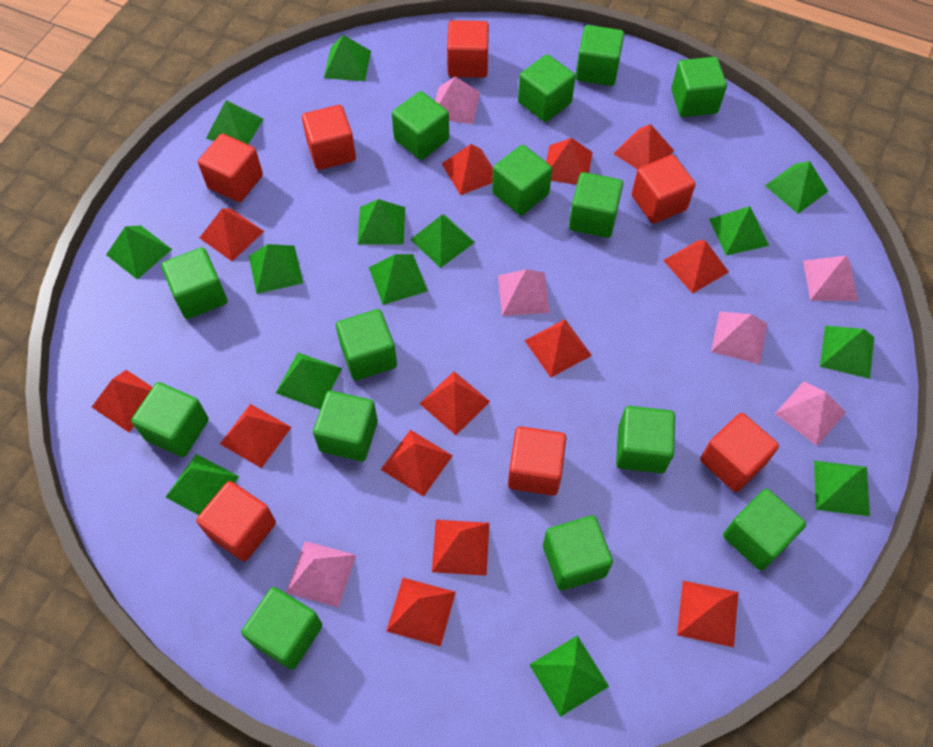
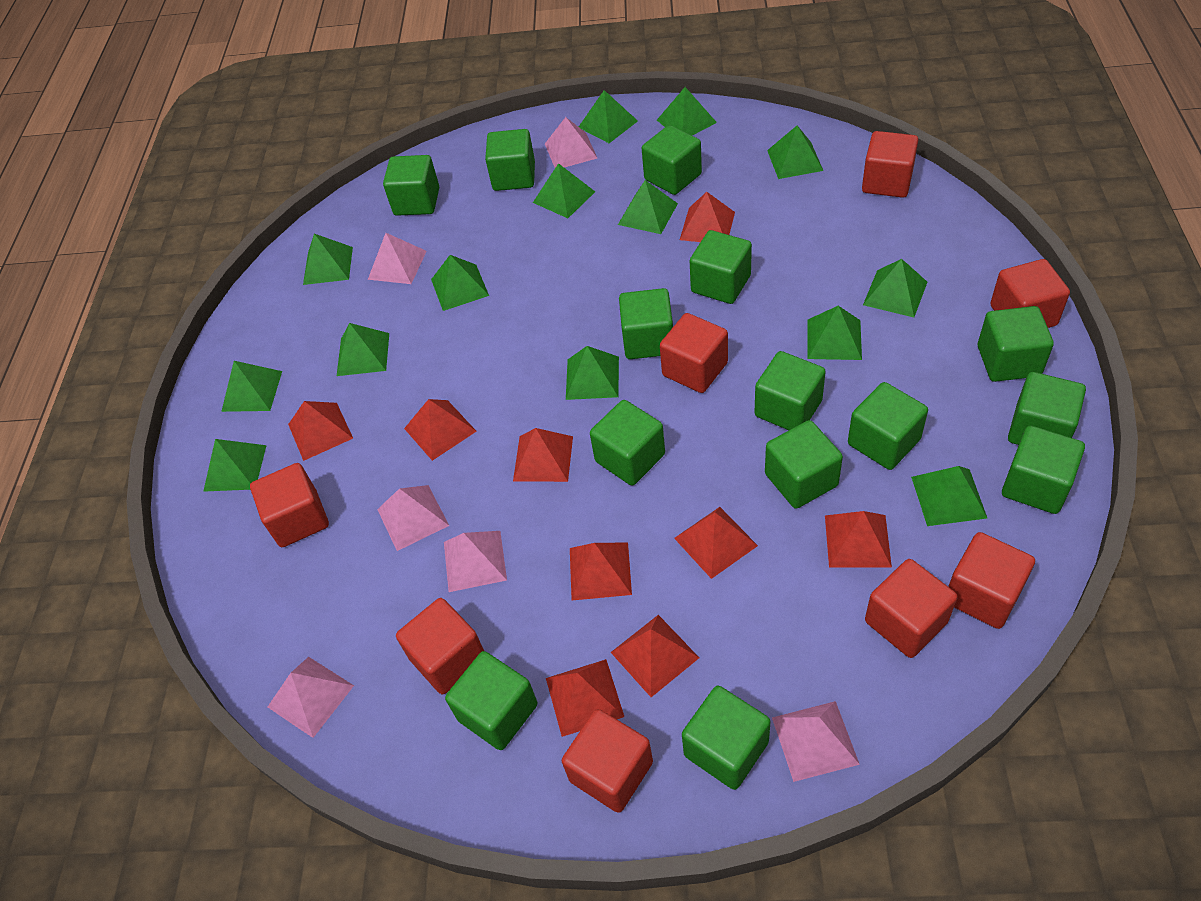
red cube: [196,481,276,561] [198,134,263,202] [302,105,356,170] [447,20,489,78] [508,426,566,496] [632,155,696,224] [700,413,779,492] = 7 -> [250,463,329,547] [396,598,484,694] [562,709,653,813] [660,313,728,393] [862,131,918,198] [865,559,958,658] [948,532,1035,629] [990,259,1070,328] = 8
red pyramid: [92,370,153,432] [199,208,264,261] [220,404,292,468] [381,430,453,497] [386,578,456,646] [419,371,490,435] [432,520,489,576] [441,144,493,195] [524,319,592,377] [546,138,593,185] [613,124,674,170] [663,240,729,294] [677,581,738,647] = 13 -> [288,401,353,461] [404,399,476,461] [513,428,573,482] [546,659,624,737] [570,543,632,600] [611,615,699,697] [674,507,758,579] [680,192,735,242] [825,511,892,568] = 9

